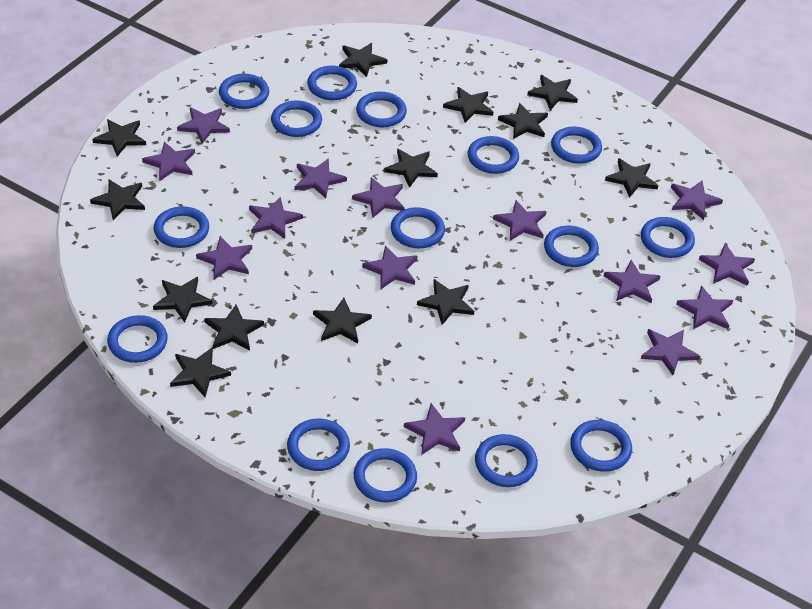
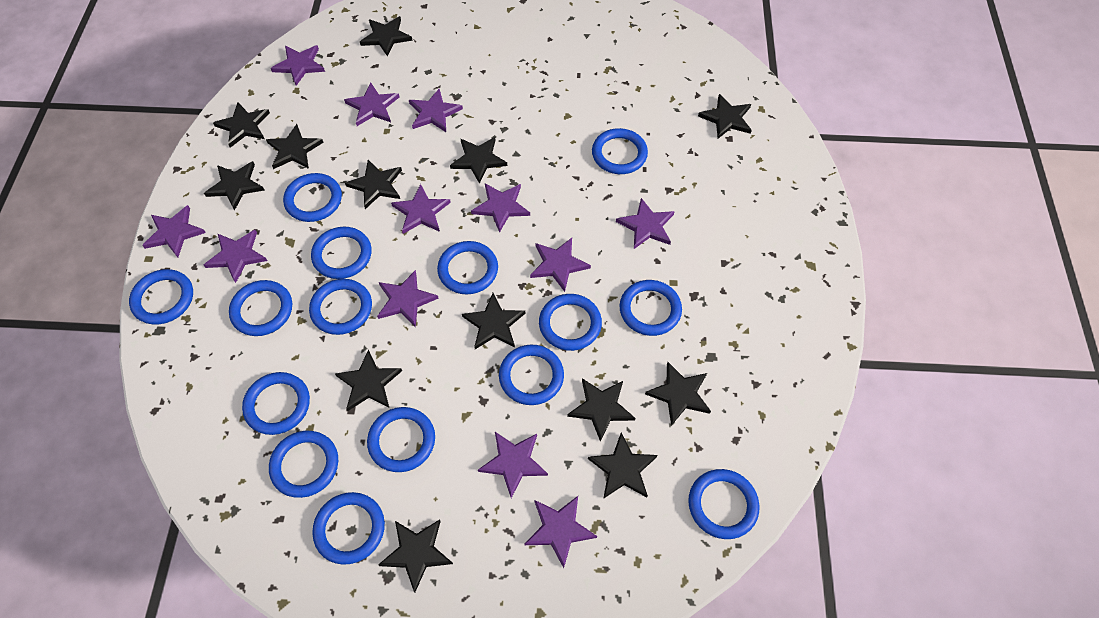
purple star: [142,141,195,181] [177,107,230,144] [196,236,252,280] [249,197,303,239] [295,158,347,198] [352,177,405,218] [362,245,417,290] [404,403,465,455] [493,200,547,241] [604,260,660,303] [641,329,700,375] [671,181,723,220] [676,285,733,329] [699,243,755,286] = 14 -> [142,205,206,258] [204,230,267,283] [271,45,325,86] [344,82,399,126] [377,270,439,327] [391,184,451,234] [409,89,463,132] [471,183,530,233] [478,432,548,498] [525,496,597,568] [530,238,591,292] [616,198,675,249] = 12

